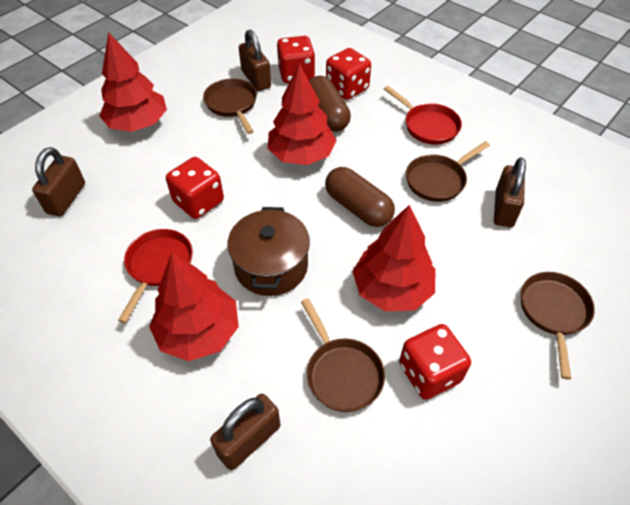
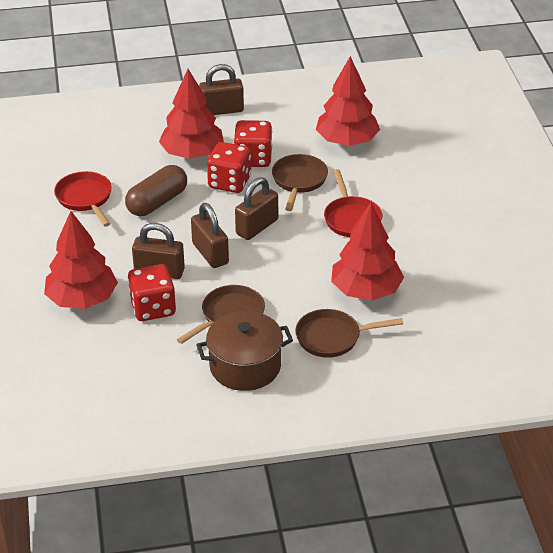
brown capsule: [309,76,351,132] [325,167,395,227] = 2 -> [125,165,187,216] = 1
brown pan: [203,78,257,134] [301,298,385,412] [406,141,490,202] [521,272,595,380] = 4 -> [177,285,265,344] [272,154,328,211] [295,309,403,358] = 3
red dice: [166,157,224,219] [277,36,315,83] [326,48,371,100] [399,324,471,400] = 4 -> [128,264,176,321] [207,142,251,193] [234,120,272,167] = 3

